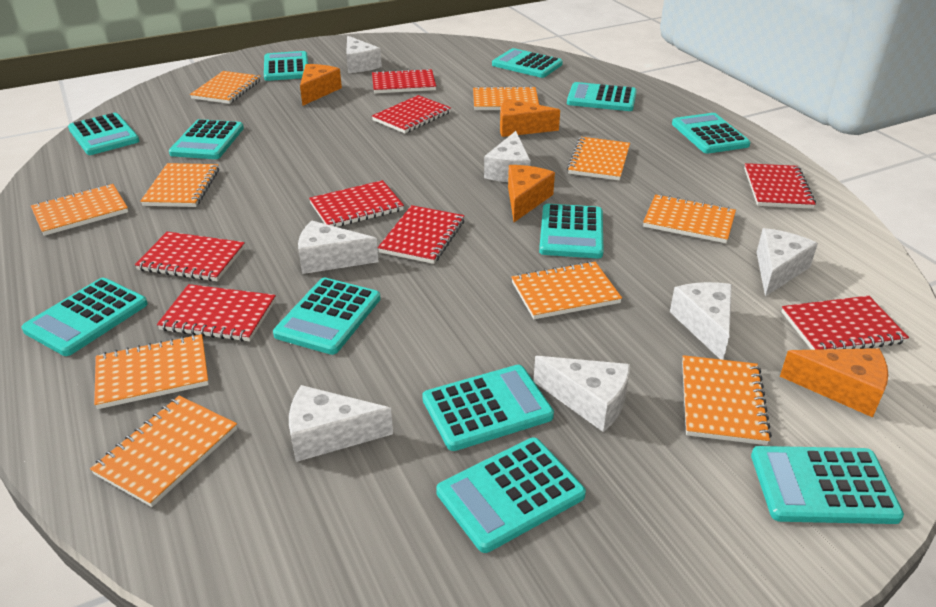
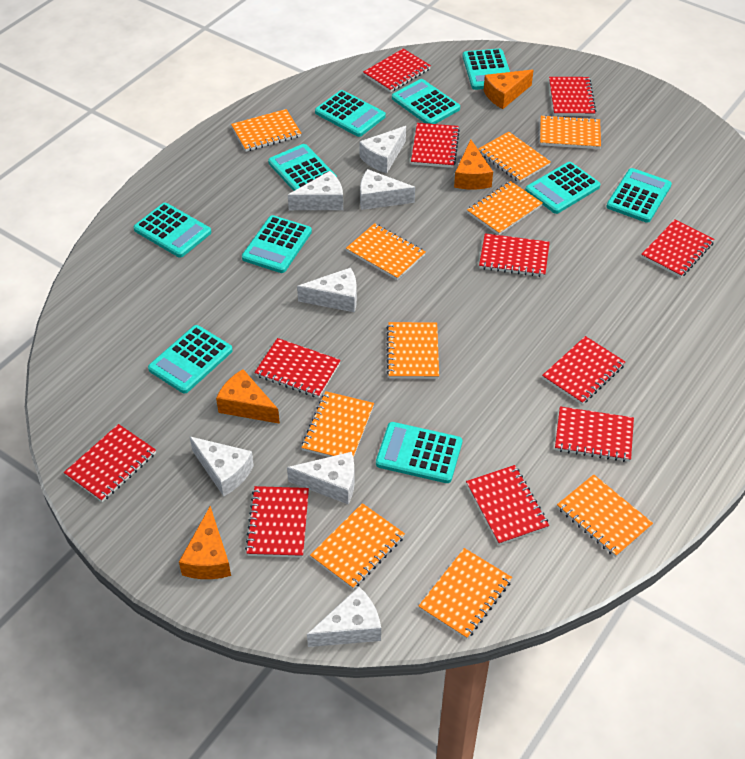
red notebook: [135,232,245,281] [157,284,276,342] [309,180,404,227] [372,68,436,93] [372,95,451,133] [378,205,464,264] [744,163,816,209] [781,296,909,350] = 8 -> [64,424,156,502] [245,486,309,558] [255,338,341,398] [363,49,431,92] [411,123,460,168] [466,465,549,545] [479,233,550,277] [542,336,625,405] [549,77,596,116] [555,406,634,462] [641,219,715,278] = 11
turquoise calculator: [22,278,148,356] [68,113,139,155] [169,119,244,159] [264,51,308,81] [273,278,380,355] [422,365,554,451] [436,438,586,553] [492,48,563,78] [539,204,604,259] [567,82,637,111] [672,113,750,154] [751,446,904,524] = 12 -> [134,203,211,258] [148,325,233,394] [242,215,312,273] [268,144,337,191] [315,90,386,137] [376,422,462,483] [392,79,460,124] [462,49,510,90] [525,162,600,214] [606,168,672,223] = 10

